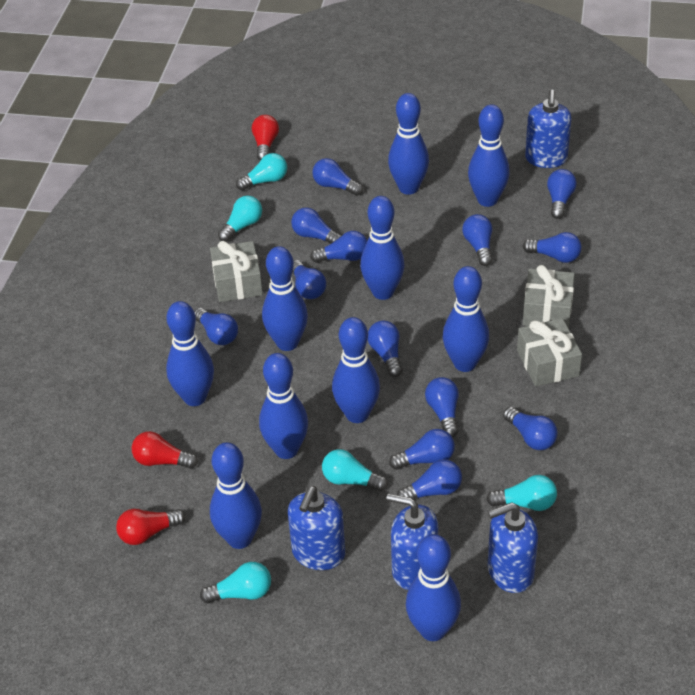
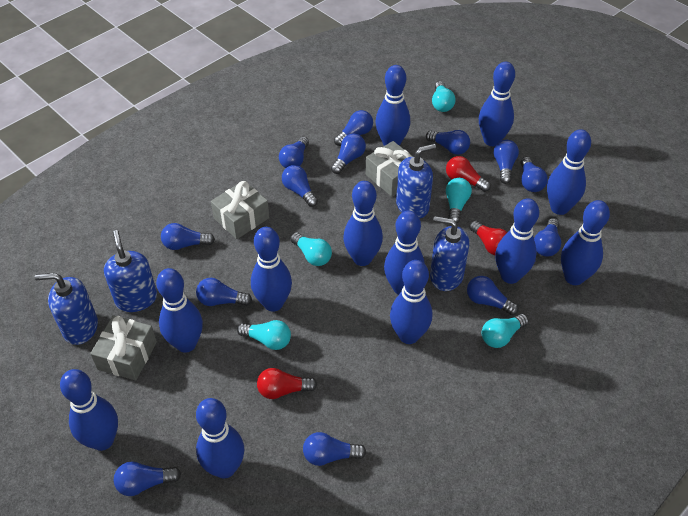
blue bowling pin: [166,301,214,406] [210,442,262,549] [259,353,308,459] [262,246,308,351] [332,317,380,423] [360,196,405,300] [388,93,429,195] [406,534,461,641] [443,266,489,372] [468,104,510,207] = 10 -> [60,369,118,451] [156,268,203,353] [196,398,244,479] [251,227,292,312] [343,181,383,266] [375,65,410,146] [384,211,425,295] [390,260,432,344] [479,62,515,146] [495,198,539,284] [547,129,591,215] [561,200,610,285] = 12

